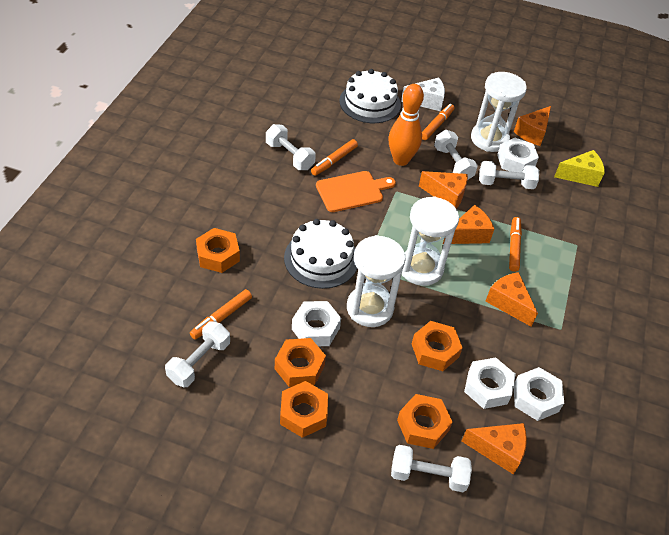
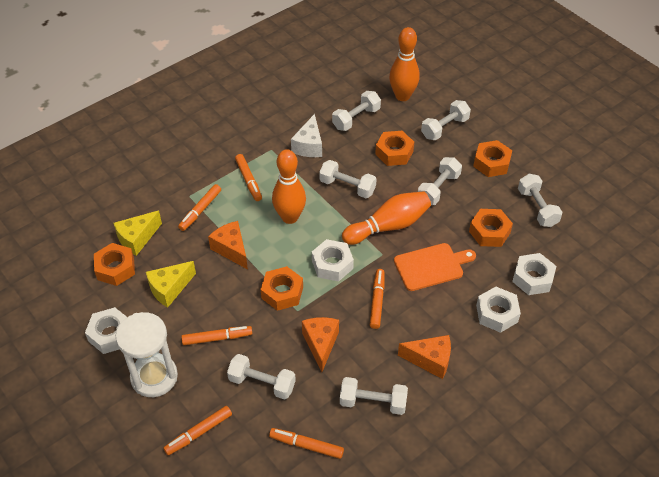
orange bowling pin: [389,84,424,166] = 1 -> [272,149,306,224] [342,191,431,245] [389,27,420,101] = 3
orange cheese: [419,171,468,208] [443,205,494,244] [462,423,527,475] [485,272,538,327] [514,106,551,146] = 5 -> [208,221,248,270] [302,317,339,372] [398,335,451,379] = 3
orange marker: [190,289,252,340] [311,139,358,176] [422,104,455,140] [509,217,522,272] = 4 -> [163,406,232,455] [178,184,221,231] [181,326,252,345] [235,154,262,201] [269,428,344,459] [370,269,385,329] = 6
white cake: [284,219,357,289] [339,69,401,123] = 2 -> none = 0
white dumbbell: [165,321,230,388] [266,124,316,170] [391,445,472,492] [434,130,478,179] [479,161,539,189] = 5 -> [227,354,296,400] [319,160,377,198] [332,91,381,131] [340,377,408,415] [418,157,462,205] [421,100,471,140] [518,174,562,227] = 7
white hourglass: [347,235,405,327] [402,196,459,286] [471,72,527,152] = 3 -> [116,312,178,397] = 1
yellow cheese: [554,150,605,187] = 1 -> [113,211,162,256] [146,261,196,308] = 2

